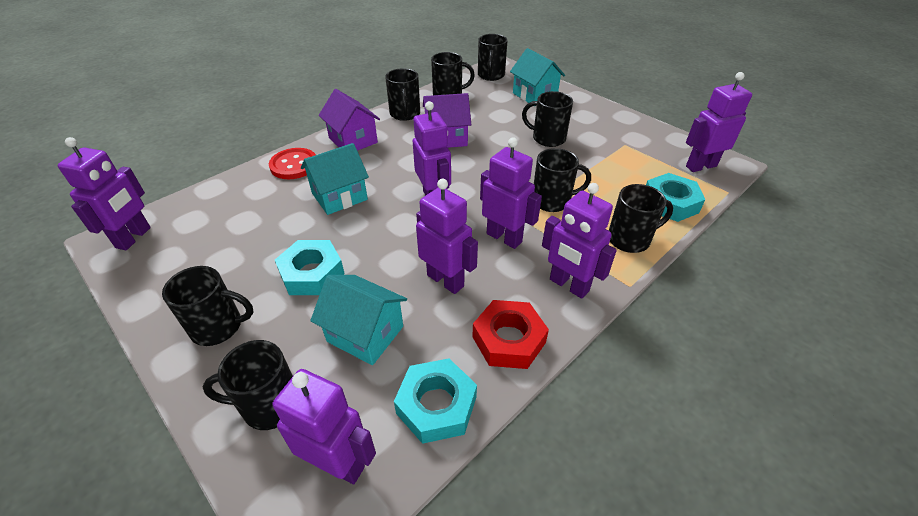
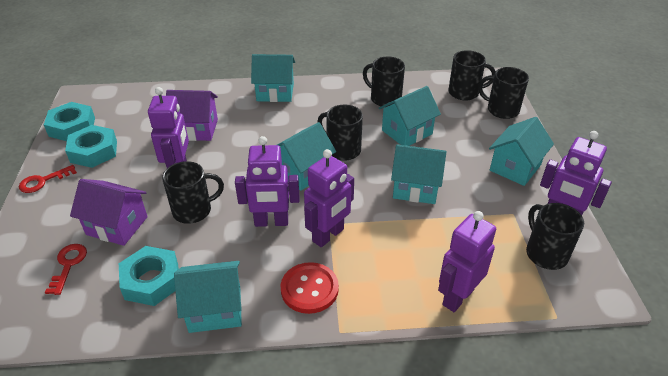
black mug: [162,266,253,346] [203,340,293,430] [385,68,420,121] [431,52,475,95] [478,34,508,81] [522,91,573,147] [534,148,591,212] [609,184,673,253] = 8 -> [162,161,224,224] [317,105,363,161] [363,57,405,107] [448,50,496,100] [478,67,529,119] [526,203,584,270] = 6
purple robot: [58,137,151,250] [272,369,376,484] [413,101,451,195] [416,179,478,294] [480,138,542,249] [542,183,617,299] [686,72,752,172] = 7 -> [148,87,189,168] [235,136,299,227] [304,149,354,247] [438,211,496,312] [540,131,612,215] = 5
red key: none = 0 -> [19,165,77,193] [45,244,87,295] = 2
red nut: [472,300,549,369] = 1 -> none = 0
turquoise house: [301,143,369,215] [310,275,407,365] [510,48,565,103] = 3 -> [174,261,242,333] [251,54,295,102] [277,122,336,191] [378,86,441,146] [391,145,447,204] [489,117,554,186] = 6

